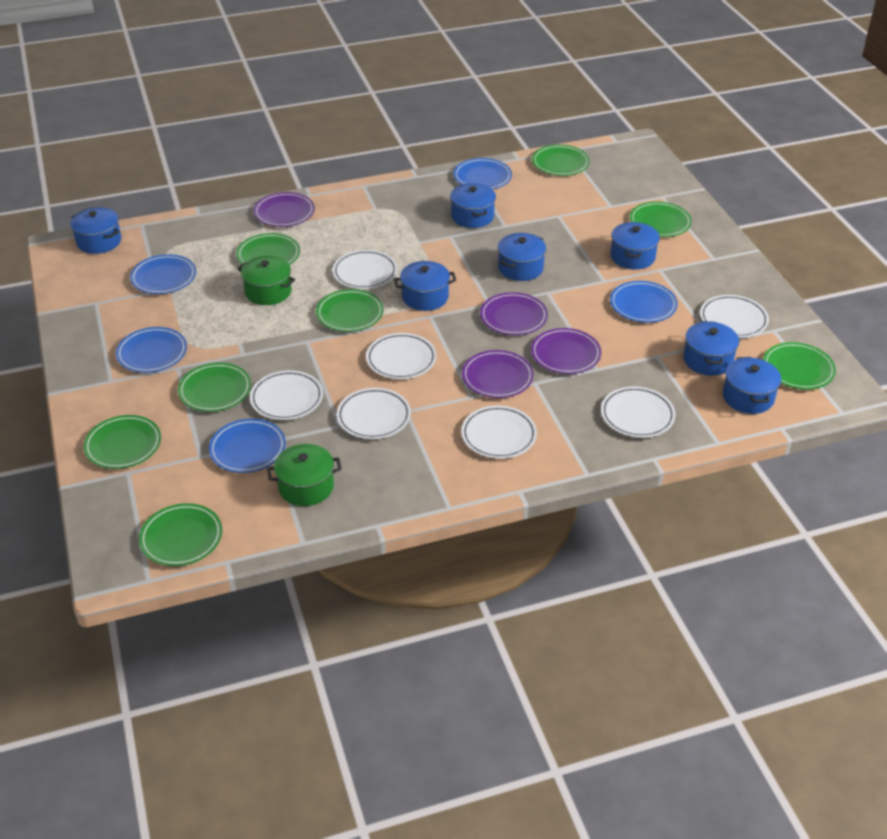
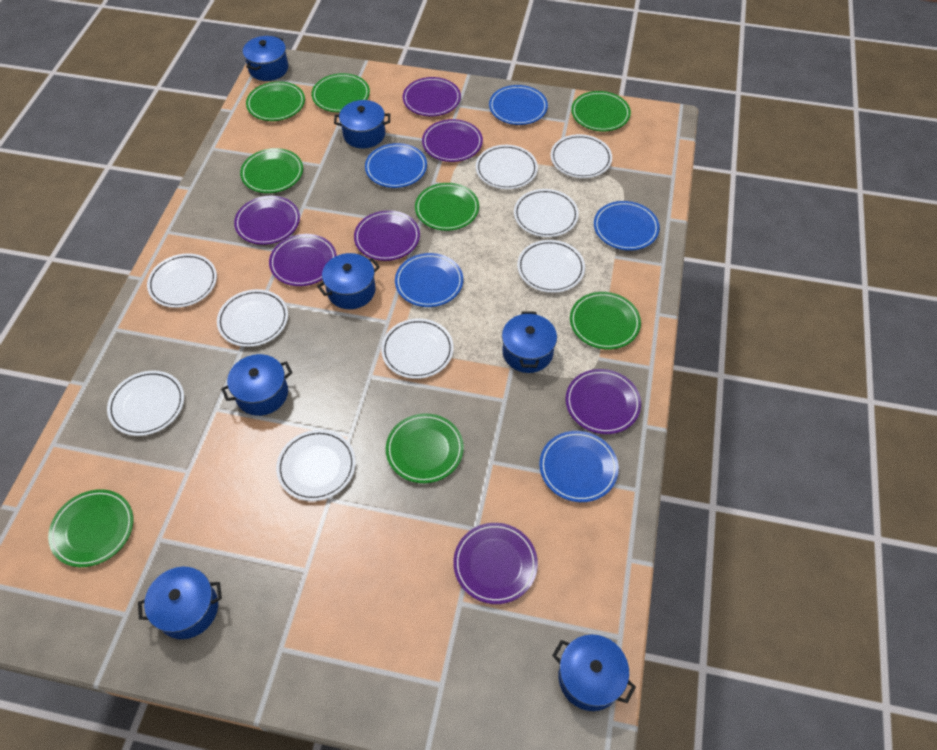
green pot: [238,256,295,305] [267,444,341,506] = 2 -> none = 0
purple plate: [254,192,315,227] [462,350,534,398] [480,292,548,335] [531,328,601,374] = 4 -> [234,196,300,245] [269,234,337,286] [354,210,420,261] [403,77,461,117] [422,119,483,162] [453,523,538,604] [565,369,641,434] = 7
white plate: [250,370,323,420] [332,250,397,289] [336,388,411,439] [366,333,436,379] [461,406,537,459] [601,386,676,438] [700,295,769,338] = 7 -> [107,371,184,436] [147,253,217,308] [217,289,288,347] [276,430,356,501] [381,318,454,379] [476,145,538,189] [514,189,579,237] [517,240,585,293] [550,134,612,178] = 9

